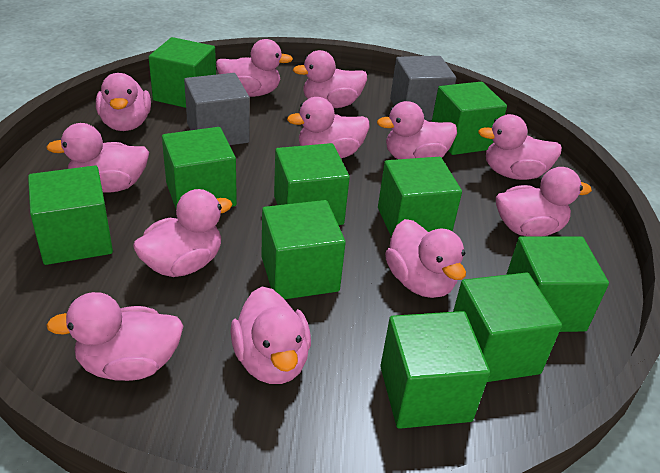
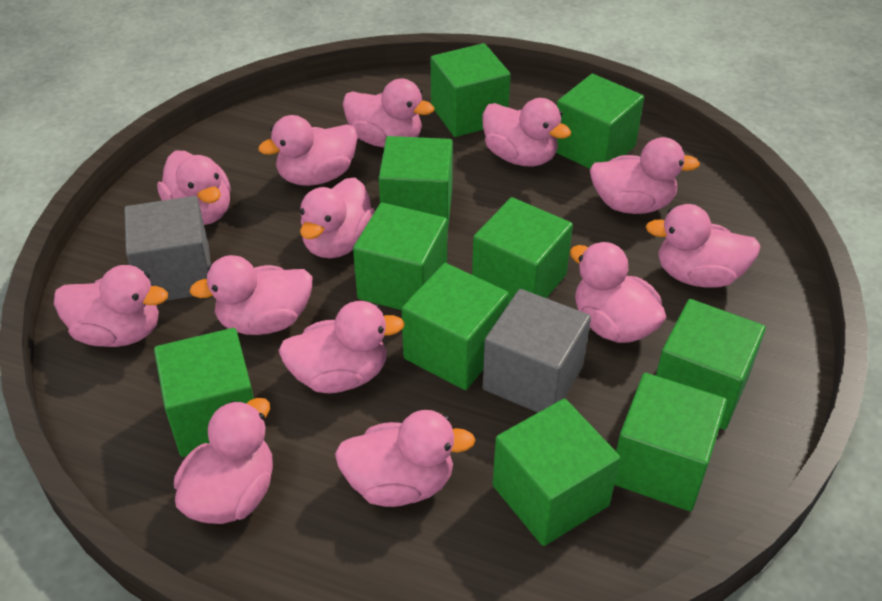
pink duck: [46,123,149,193] [46,292,183,381] [96,73,151,131] [133,189,233,277] [216,39,293,97] [230,287,311,384] [287,97,370,158] [293,50,367,108] [377,101,457,159] [385,219,466,298] [478,114,562,180] [496,167,592,236] = 12 -> [54,265,168,347] [157,151,231,225] [174,398,273,524] [189,255,312,335] [258,115,358,186] [279,301,405,393] [300,177,375,259] [335,410,476,507] [343,79,434,147] [482,98,572,167] [570,242,667,343] [590,137,700,214] [646,204,761,287] = 13

